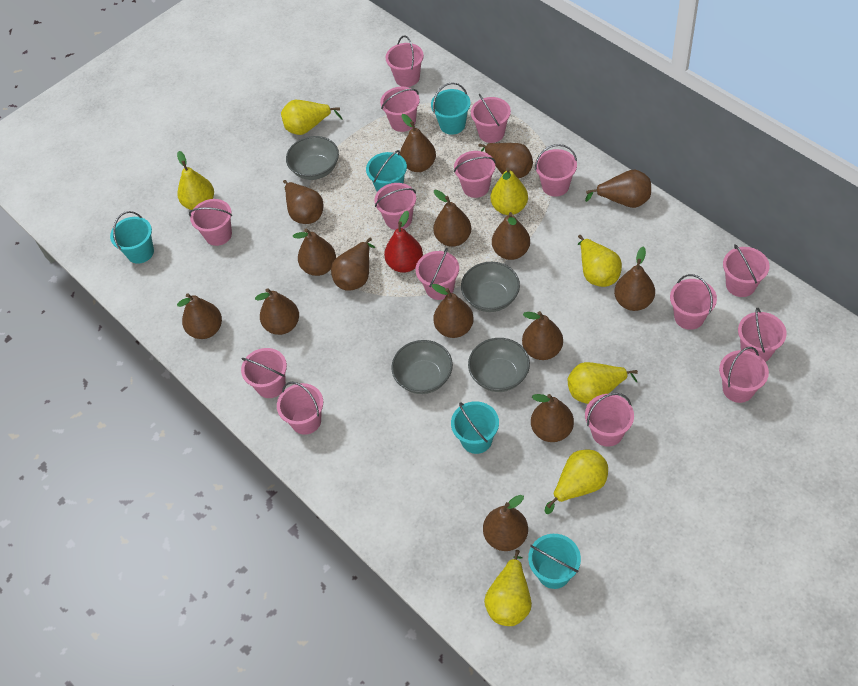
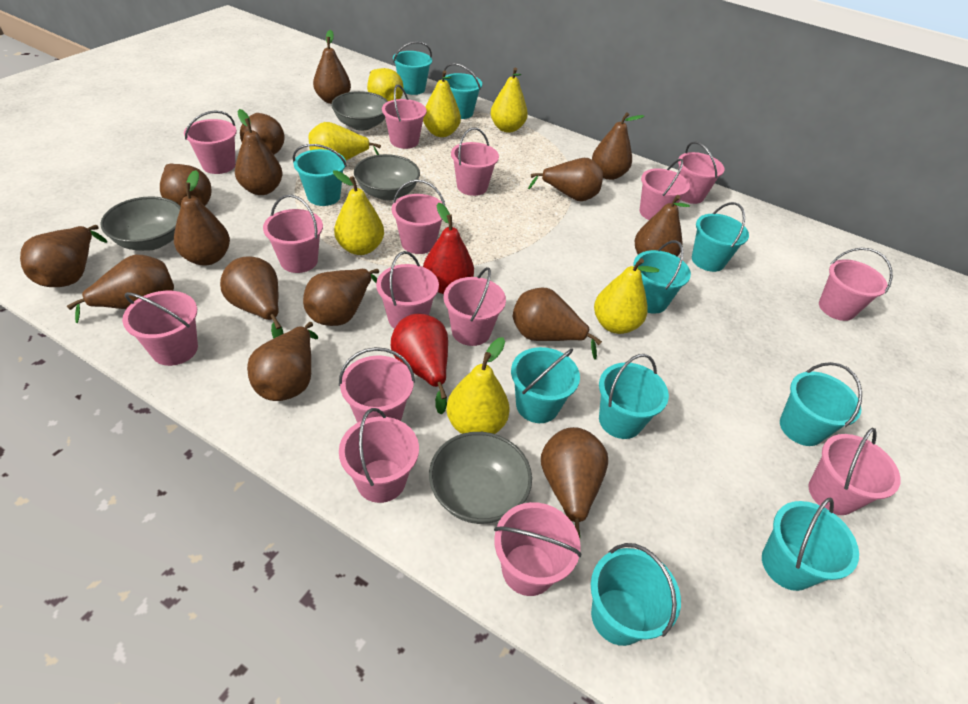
red pear: [384,211,423,273] = 1 -> [391,314,448,415] [423,203,474,294] = 2
turquoise bucket: [110,211,154,264] [366,150,407,192] [431,82,471,135] [451,401,499,454] [528,534,581,589] = 5 -> [293,144,347,206] [393,41,432,95] [444,63,482,119] [511,347,580,423] [591,543,681,646] [599,354,669,439] [633,240,691,314] [692,202,749,272] [762,498,859,591] [780,362,862,446] = 10

